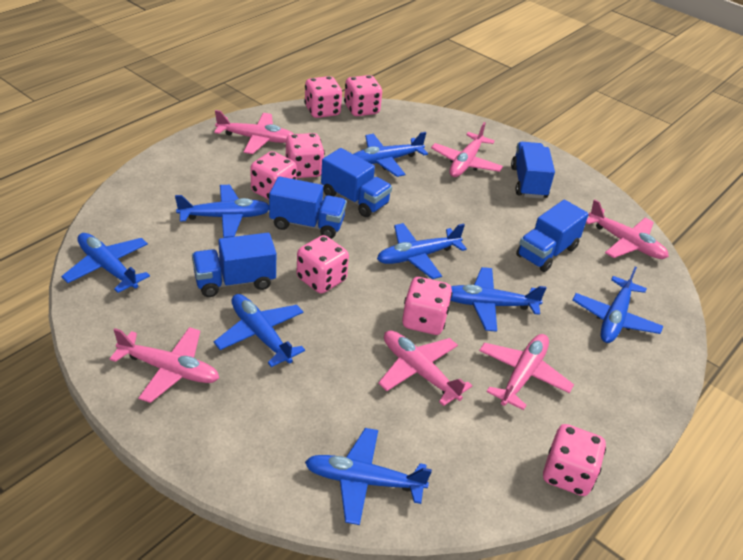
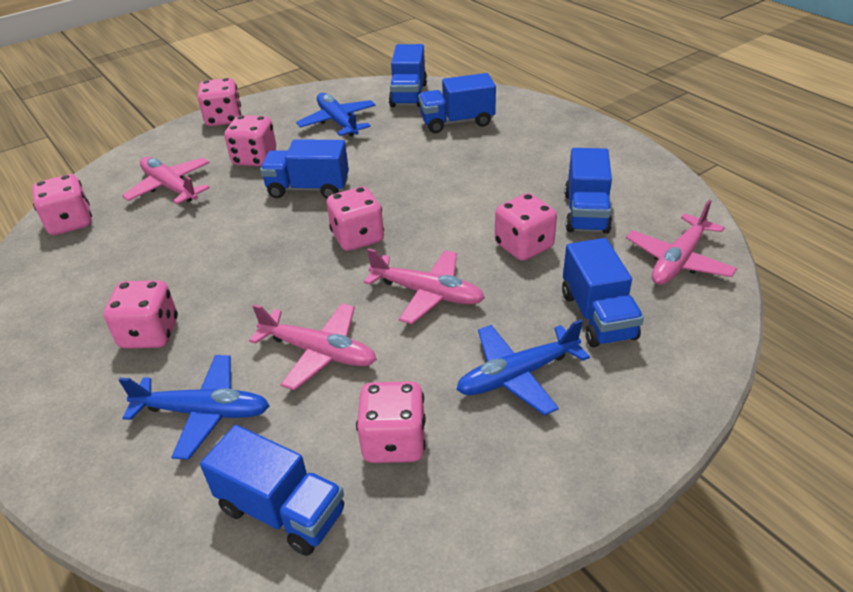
blue plane: [61,233,150,293] [175,185,269,238] [214,294,305,367] [305,428,432,525] [354,132,428,177] [377,223,467,279] [450,267,547,332] [572,266,663,343] = 8 -> [119,355,270,460] [296,93,376,137] [456,319,590,416] = 3
blue truck: [192,233,276,297] [269,176,347,239] [321,148,392,217] [511,142,555,199] [516,200,589,272] = 5 -> [200,425,344,556] [260,139,349,199] [389,44,427,107] [419,73,496,133] [562,238,644,348] [565,148,612,234] = 6
pink plane: [110,327,219,403] [214,110,294,154] [378,331,472,406] [431,122,503,177] [479,334,574,410] [586,199,669,259] = 6 -> [122,157,210,204] [249,303,377,390] [364,248,485,324] [626,200,737,285] = 4

